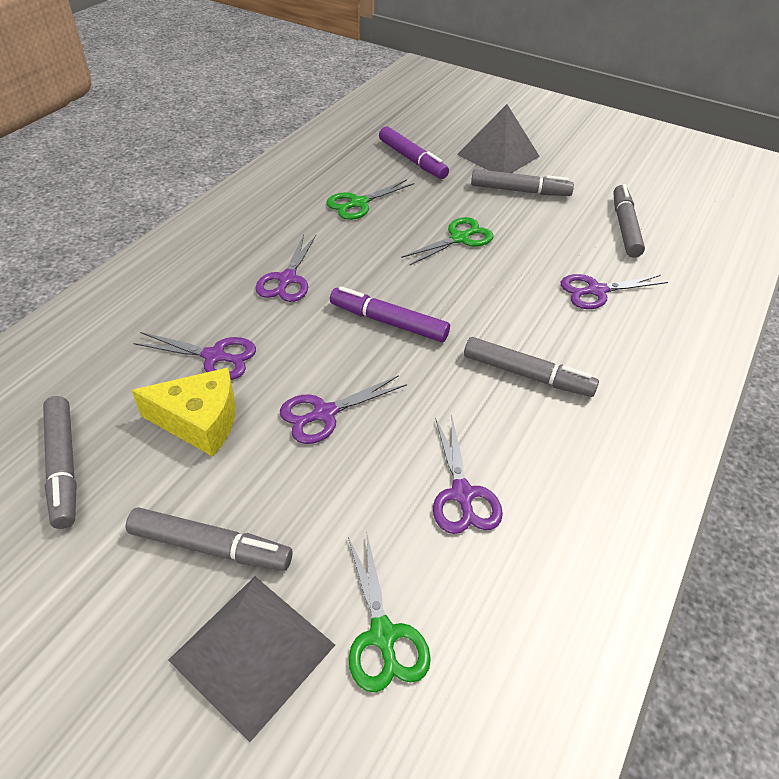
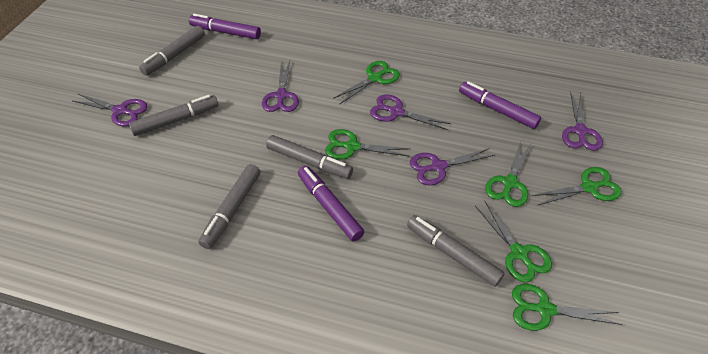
green scissors: [326,179,414,220] [348,535,431,692] [401,217,494,266] = 3 -> [325,129,410,160] [333,61,400,104] [475,201,552,282] [485,141,531,207] [512,284,622,331] [532,167,622,205] = 6
grey pyramid: [168,576,335,742] [457,104,540,173] = 2 -> none = 0
purple marker: [330,286,450,342] [379,126,449,179] = 2 -> [189,14,261,39] [298,166,364,242] [459,81,541,129] = 3
yellow cheese: [132,368,236,457] = 1 -> none = 0

